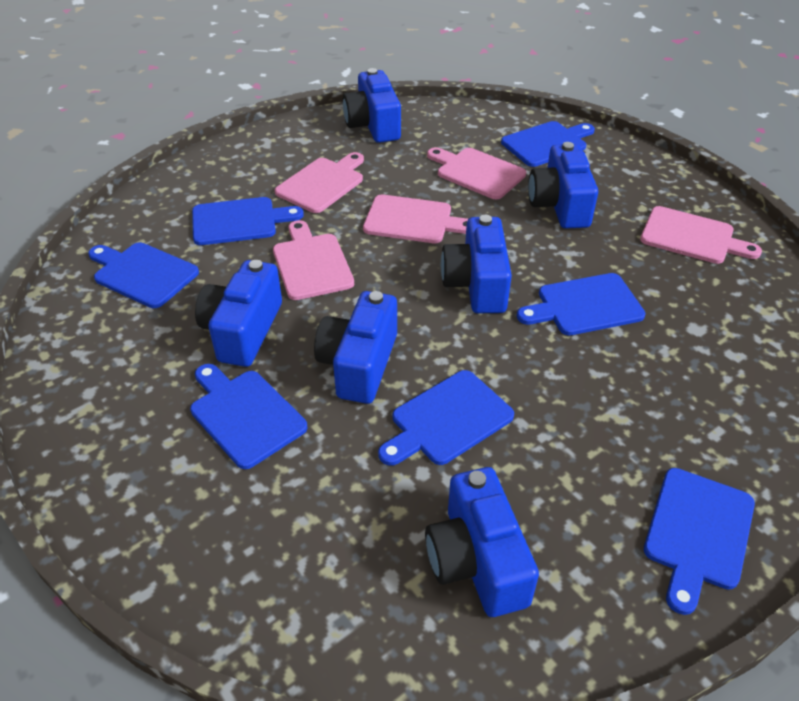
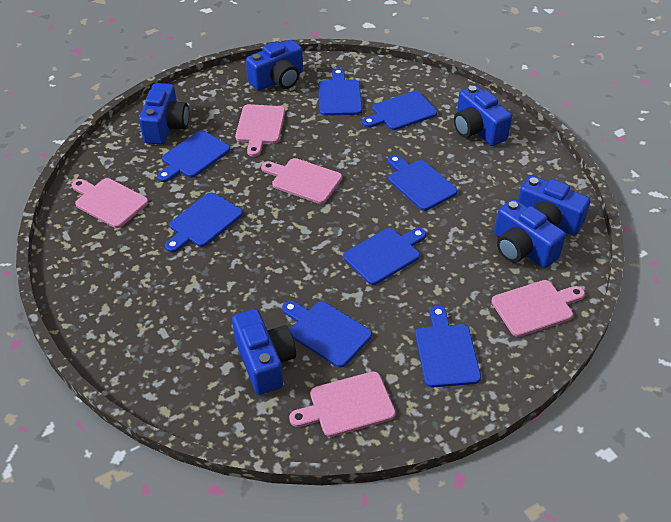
blue cutting board: [88,242,199,308] [190,364,307,469] [192,197,304,245] [378,370,514,466] [501,121,595,167] [517,273,646,335] [644,468,755,615] = 7 -> [157,130,230,182] [165,192,243,253] [282,301,372,368] [319,68,362,116] [343,228,426,285] [362,91,437,130] [388,155,458,211] [415,306,481,387] = 8

